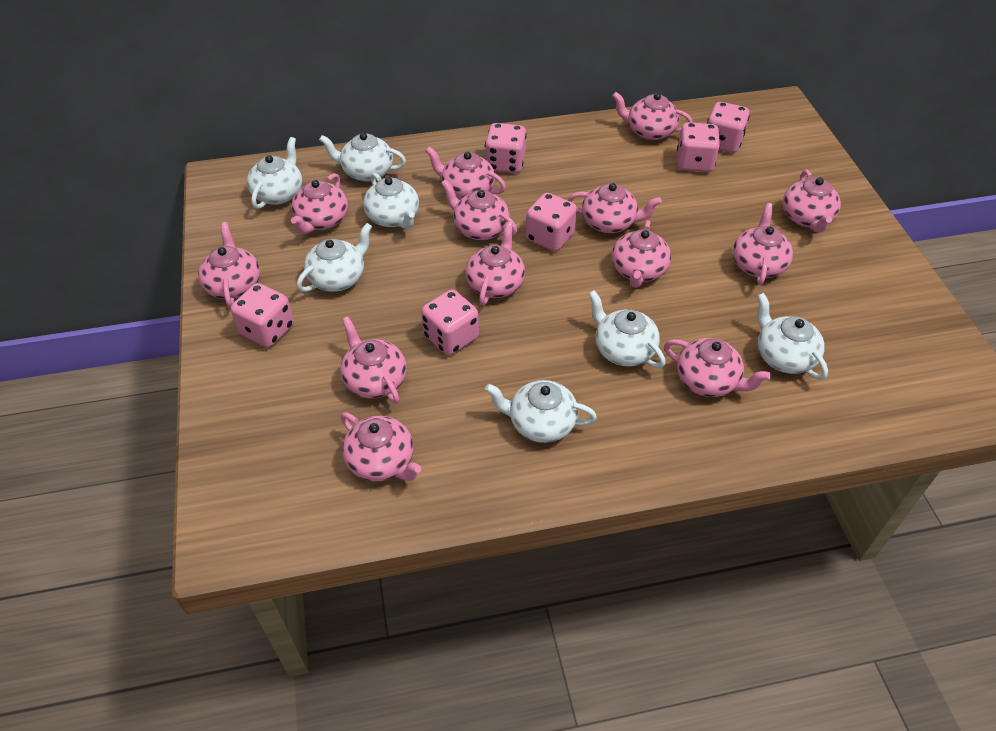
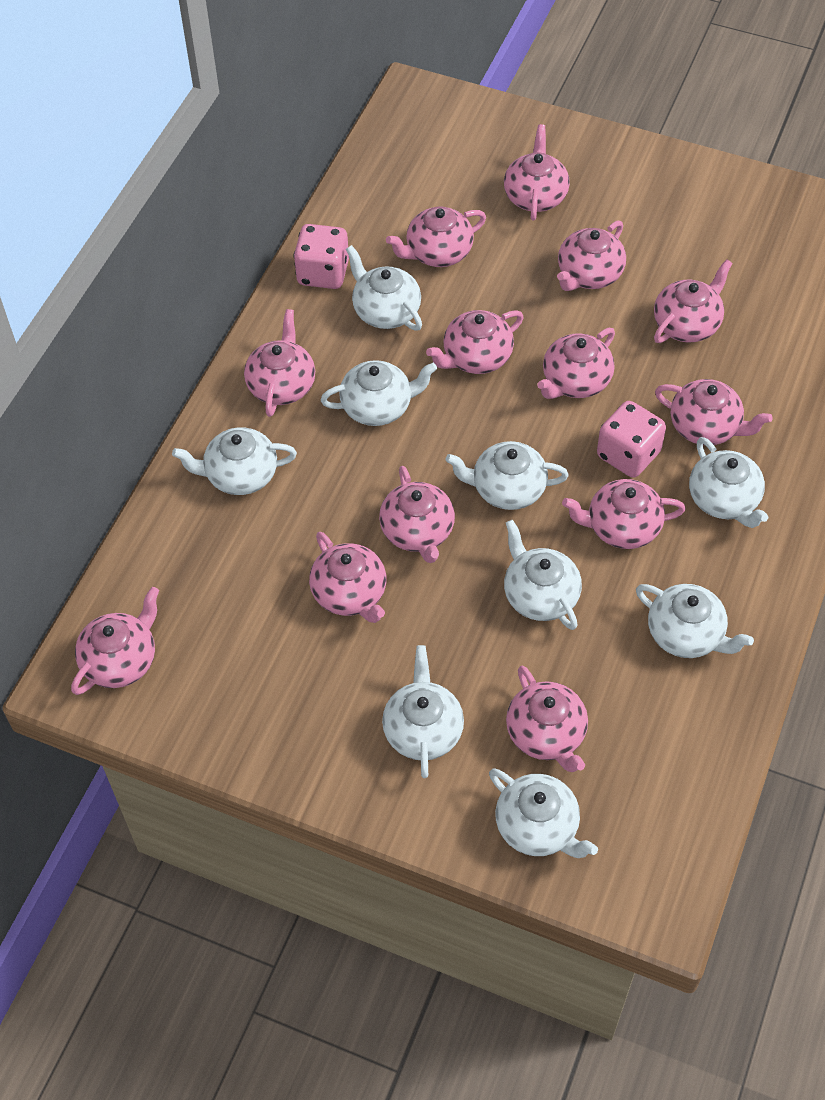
pink dice: [231,283,294,347] [421,290,479,355] [485,123,527,173] [526,193,577,251] [677,122,720,172] [707,102,750,153] = 6 -> [294,224,349,289] [597,401,666,478] = 2
white teapot: [247,137,302,209] [297,223,372,292] [319,133,406,182] [363,173,419,229] [485,380,597,443] [589,290,666,368] [757,293,828,380] = 7 -> [172,427,297,495] [321,360,437,426] [346,245,422,331] [382,645,464,778] [445,441,569,510] [489,768,598,858] [504,520,582,630] [636,584,754,658] [689,437,768,528] = 9

